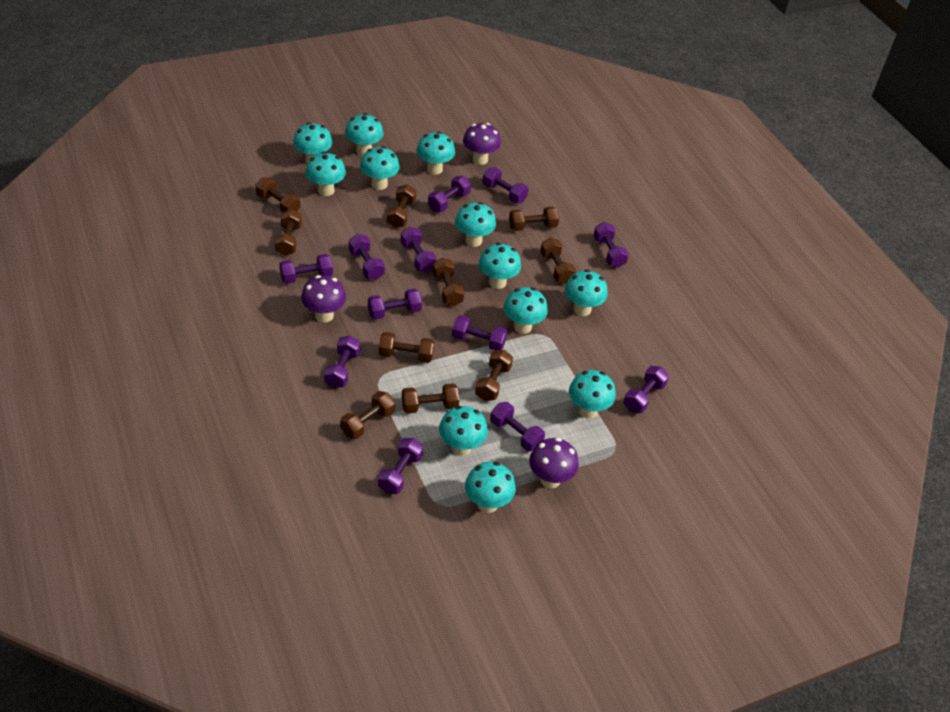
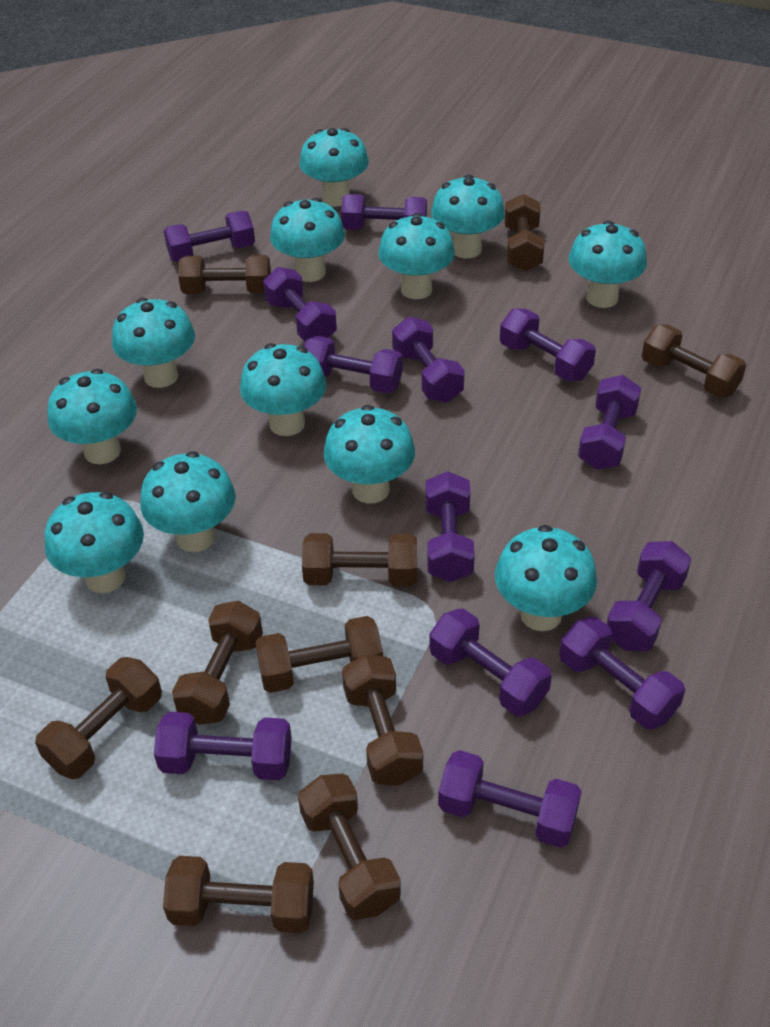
purple dumbbell: [279,254,333,284] [324,335,360,388] [349,234,385,280] [368,289,422,320] [378,438,423,494] [401,227,436,272] [428,176,471,212] [452,315,508,350] [482,167,528,203] [490,402,545,451] [593,222,629,268] [624,366,669,413] = 12 -> [154,712,292,780] [163,211,255,262] [263,267,337,341] [304,336,403,393] [341,194,427,230] [392,317,465,402] [425,471,475,582] [429,609,552,716] [438,750,582,848] [500,308,596,381] [559,617,685,729] [578,375,641,470] [607,541,691,651] = 13
purple mushroom: [301,275,346,323] [463,123,501,165] [529,438,579,489] = 3 -> none = 0

